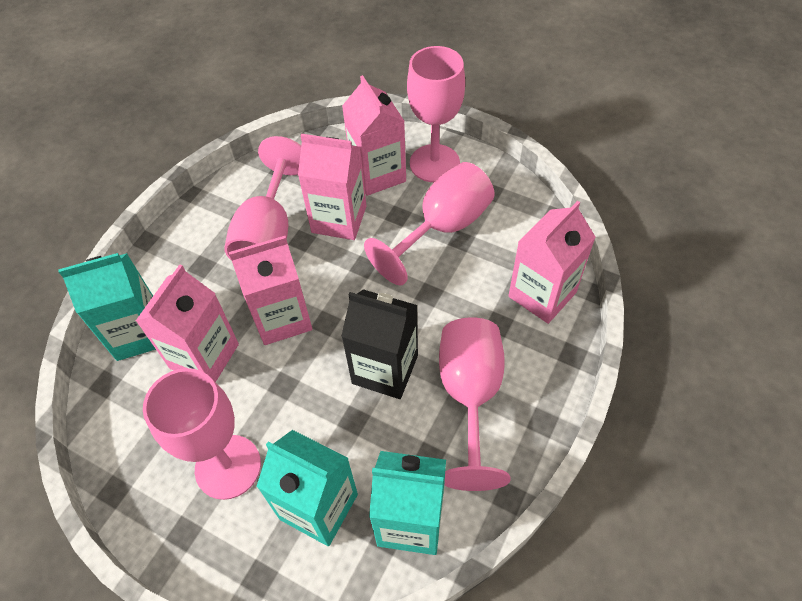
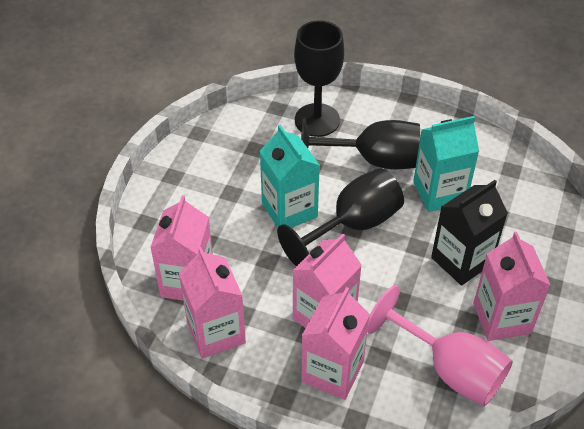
black goblet: none = 0 -> [277,168,404,266] [294,20,344,137] [301,117,420,169] = 3
pink goblet: [143,368,261,500] [224,136,301,261] [364,162,495,286] [407,46,465,182] [439,317,511,491] = 5 -> [367,285,513,406] = 1
turquoise carton: [58,253,156,361] [256,430,358,546] [369,451,446,555] = 3 -> [260,125,320,228] [413,116,479,212] = 2

